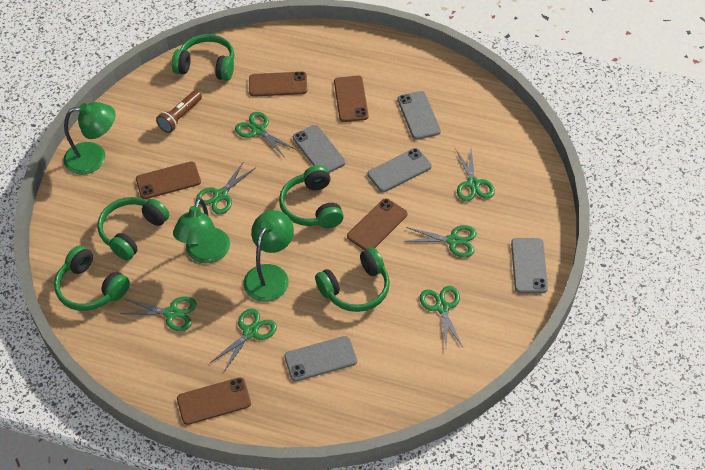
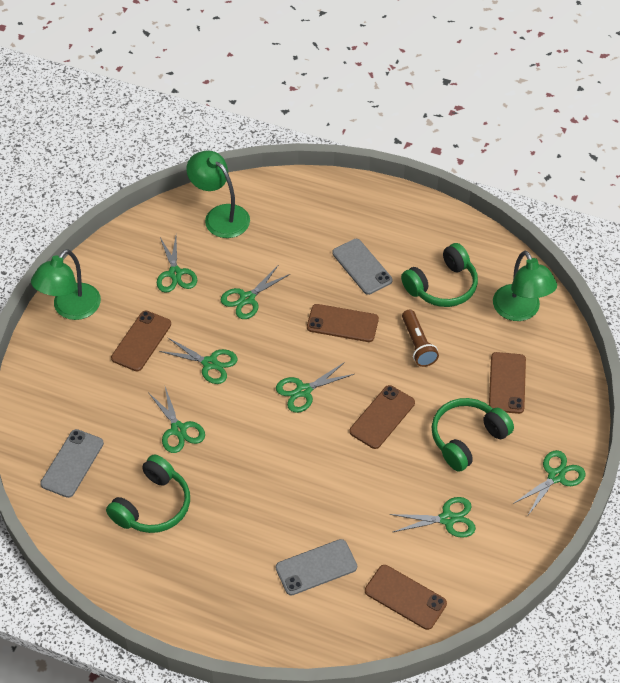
green headphones: [54,245,130,311] [98,197,169,260] [172,34,234,81] [279,165,344,228] [315,247,390,312] = 5 -> [106,455,190,533] [401,243,478,307] [431,398,514,472] = 3
grey phone: [284,336,357,381] [293,125,346,173] [367,148,432,192] [397,91,441,140] [511,238,548,293] = 5 -> [40,429,104,498] [276,539,357,596] [332,239,393,295] = 3

